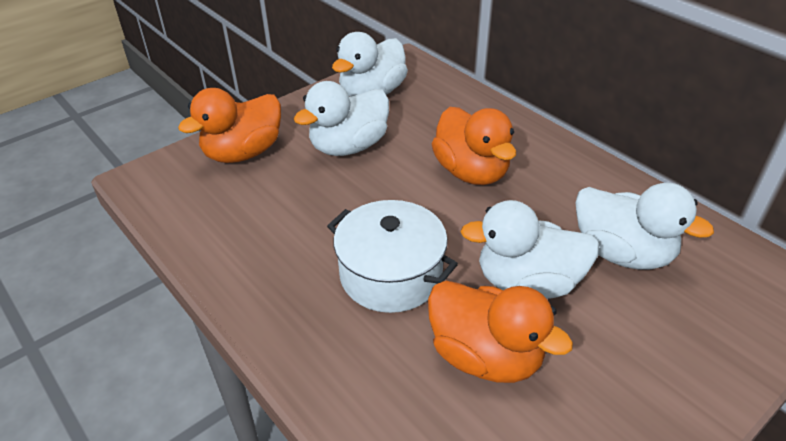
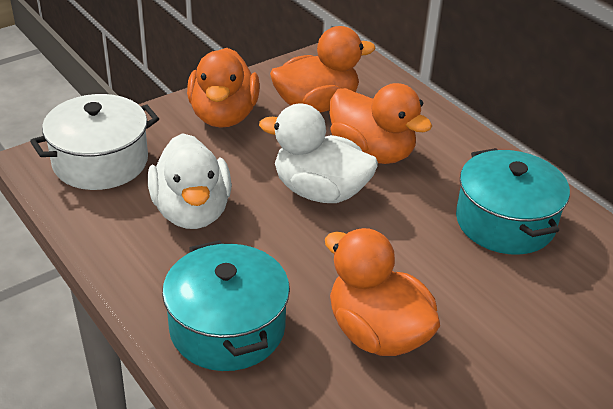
orange duck: [178,88,281,163] [428,281,573,383] [432,107,516,185] = 3 -> [187,48,260,128] [270,26,376,112] [325,228,440,356] [329,83,432,164] = 4
turquoise pot: none = 0 -> [162,240,290,371] [456,148,570,255] = 2
white duck: [294,81,389,156] [332,32,408,97] [460,200,599,299] [575,183,714,270] = 4 -> [148,133,232,229] [259,104,378,203] = 2

